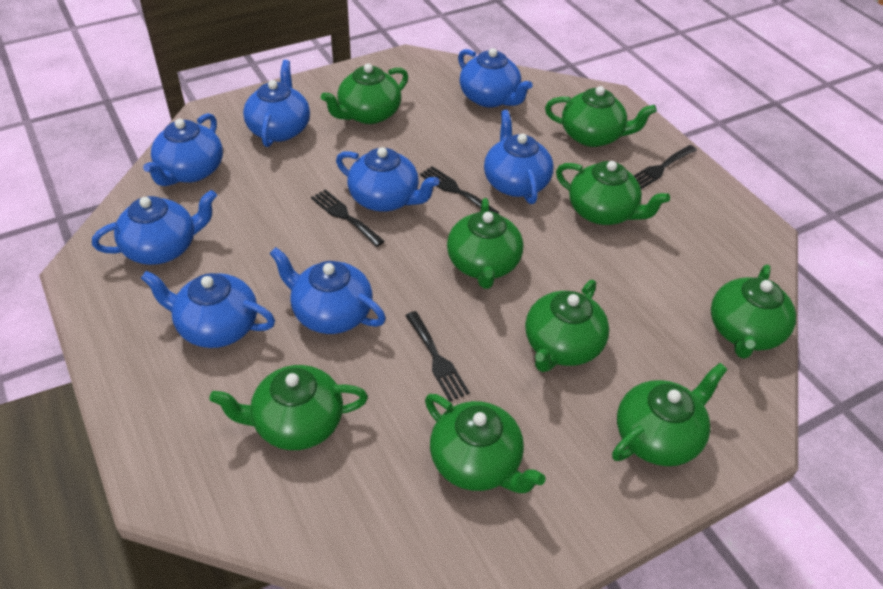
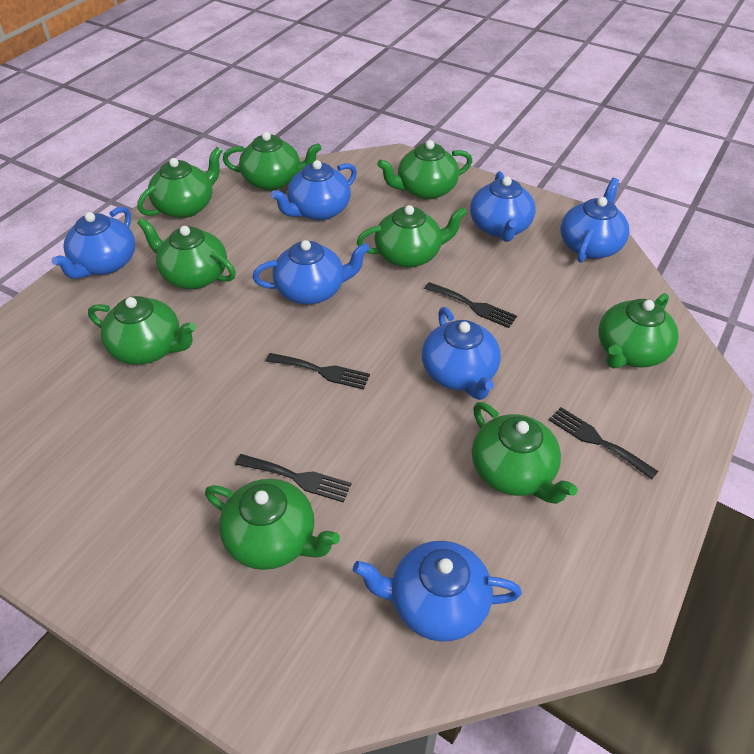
blue teapot: [92,190,217,265] [141,271,275,348] [143,113,223,186] [243,60,310,147] [269,247,386,334] [336,147,439,212] [458,48,533,108] [484,110,553,204] = 8 -> [52,206,135,279] [252,240,370,305] [271,160,357,221] [353,541,522,642] [422,307,501,400] [470,171,536,242] [561,178,630,263] = 7

